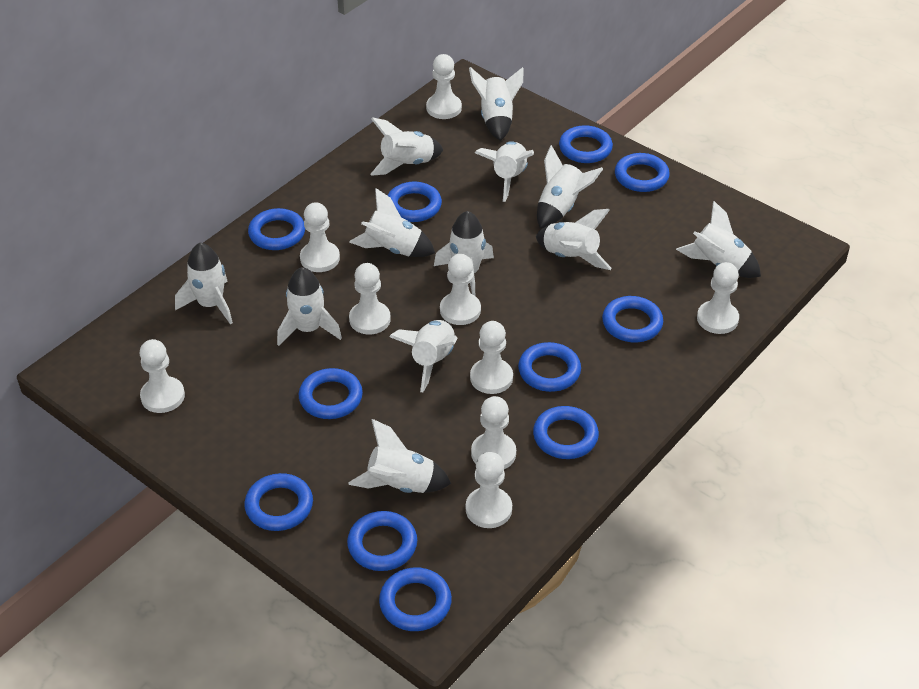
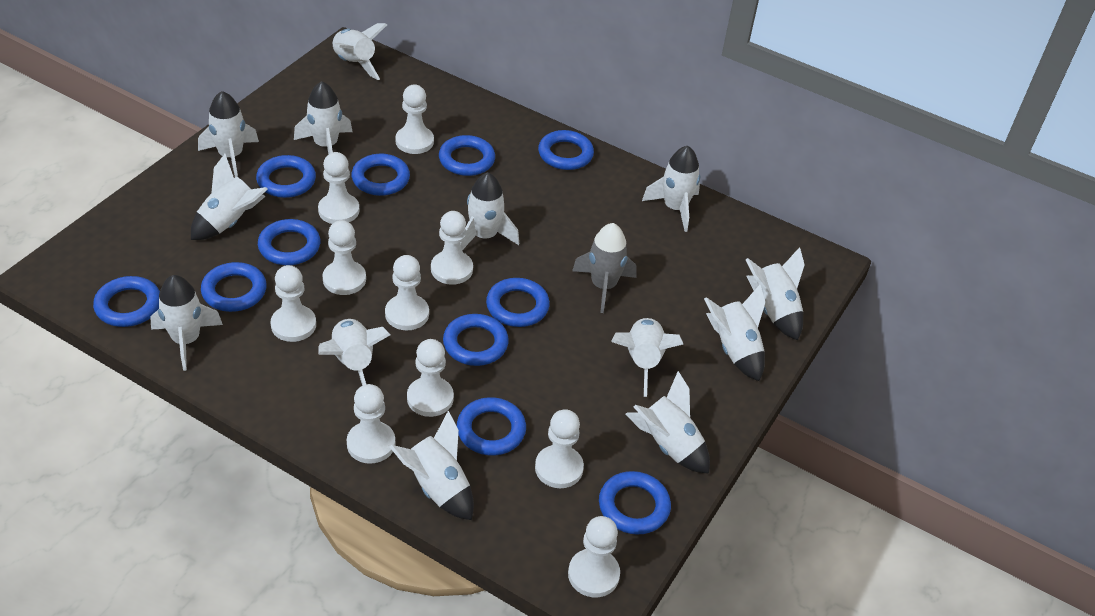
grey rocket: none = 0 -> [572,223,637,313] = 1
white pawn: [139,339,185,413] [300,202,340,272] [349,263,391,334] [426,54,462,119] [440,254,481,325] [466,452,512,528] [470,321,513,394] [471,396,516,469] [697,262,739,334] = 9 -> [271,265,316,342] [318,152,359,224] [322,220,366,295] [347,384,395,464] [385,255,429,330] [395,85,434,154] [407,339,454,417] [431,211,473,285] [535,409,584,488] [568,516,620,597] = 10
white rocket: [175,243,233,324] [277,267,342,346] [348,419,451,493] [349,188,435,257] [370,117,443,176] [389,320,458,392] [434,211,494,296] [469,67,524,141] [475,141,534,202] [536,209,612,270] [537,145,603,228] [676,201,761,278] = 12 -> [150,275,223,371] [191,154,268,240] [198,91,259,177] [294,81,353,154] [319,319,390,386] [332,23,387,80] [390,411,474,520] [460,172,519,250] [611,318,683,397] [626,371,710,474] [642,146,700,232] [704,285,765,381] [745,247,805,340] = 13

